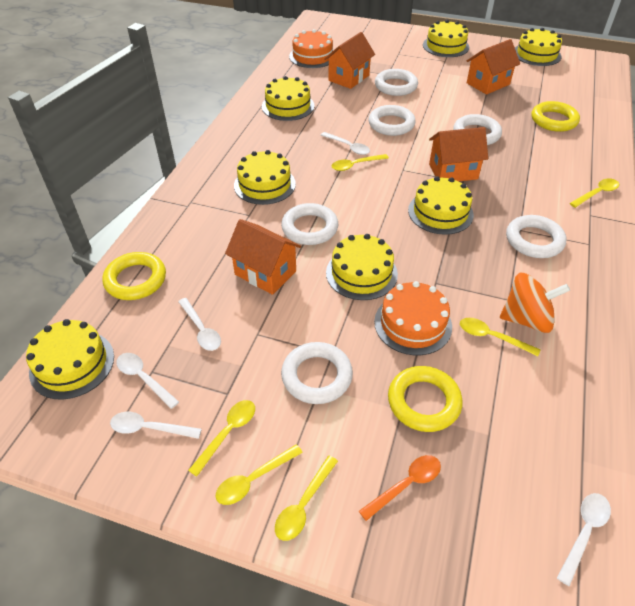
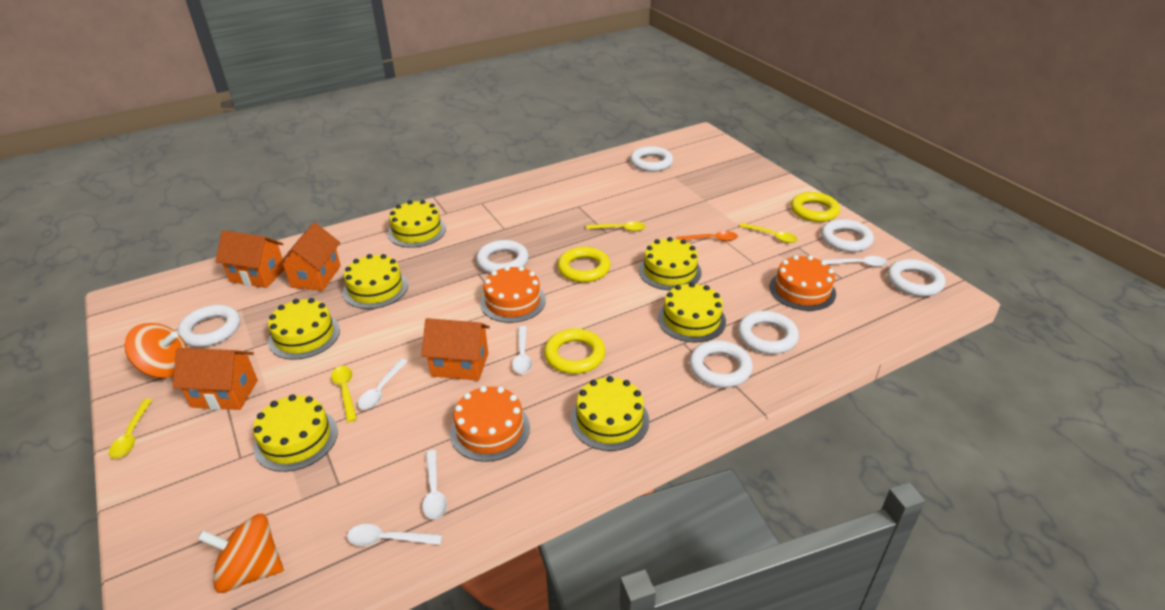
orange cake: [289,29,333,68] [374,281,452,355] = 2 -> [450,386,530,462] [480,266,546,323] [769,255,836,311] = 3
orange spinning top: [500,273,570,333] = 1 -> [124,323,187,378] [197,514,284,593] = 2
white ring: [281,203,338,245] [281,342,353,404] [368,105,416,136] [375,69,418,96] [453,114,502,145] [506,215,567,258] = 6 -> [177,305,240,347] [476,240,529,273] [630,146,673,172] [689,340,753,388] [738,311,799,354] [821,219,874,252] [887,259,945,297] = 7
yellow spoon: [188,400,255,477] [215,444,303,505] [275,456,338,541] [332,154,389,171] [460,318,541,356] [570,178,619,208] = 6 -> [109,399,153,459] [331,366,357,422] [586,222,646,232] [739,223,798,243] = 4

